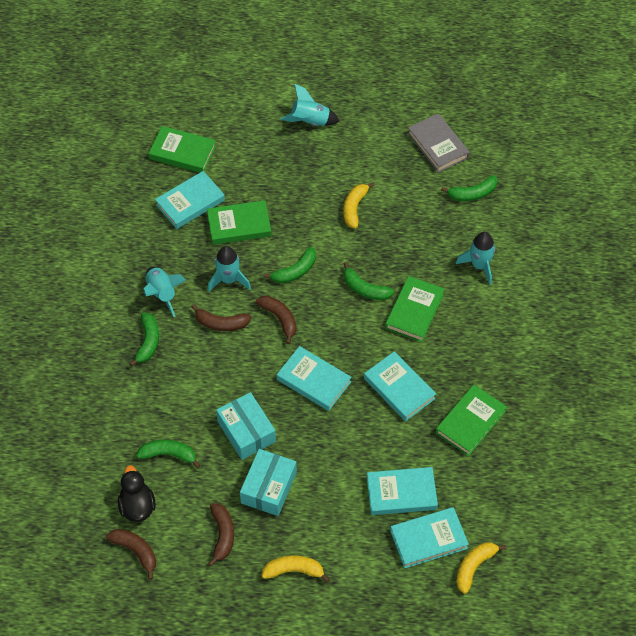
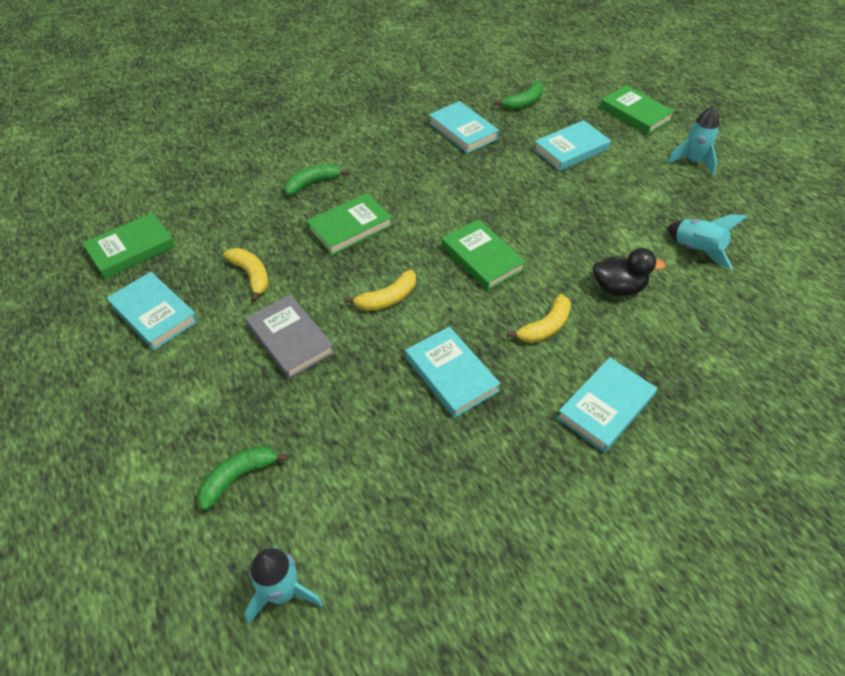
brown banana: [106,529,156,580] [191,304,251,331] [208,503,234,566] [256,296,297,344] = 4 -> none = 0
green banana: [129,313,159,367] [136,440,200,468] [263,247,316,283] [344,262,394,300] [441,175,498,201] = 5 -> [197,446,289,511] [284,164,349,196] [495,81,544,110] = 3
turquoise box: [216,392,276,460] [240,449,297,516] = 2 -> none = 0
turquoise rocket: [143,267,186,317] [208,246,251,292] [280,84,339,126] [456,232,495,285] = 4 -> [244,546,323,624] [667,106,719,176] [667,214,748,269] = 3

